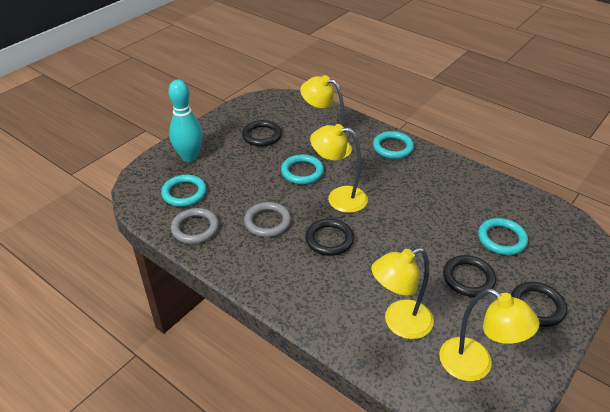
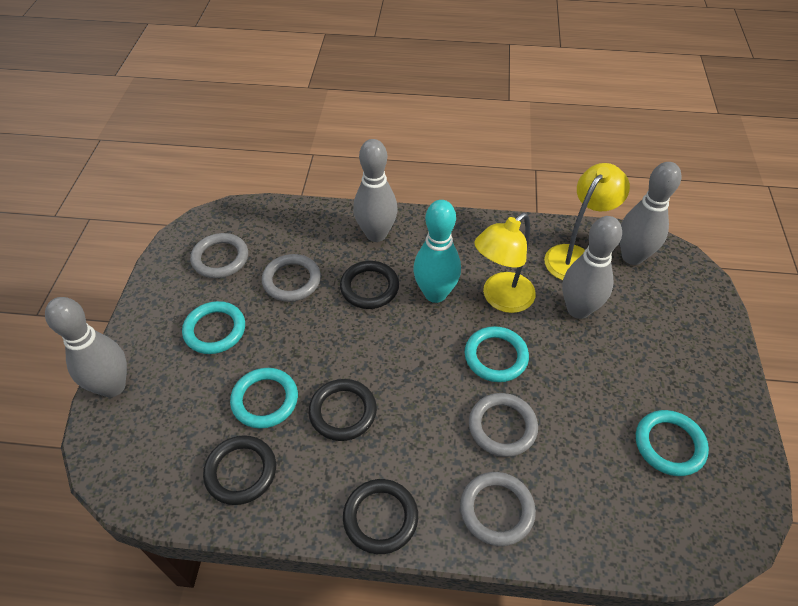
grey bowling pin: none = 0 -> [45,297,127,397] [353,139,397,242] [562,216,622,319] [620,162,681,265] = 4
grey ring: [171,208,219,244] [244,202,291,237] = 2 -> [190,233,248,278] [262,254,321,302] [460,472,536,546] [469,393,538,457] = 4
yellow lamp: [300,75,352,160] [310,124,368,213] [371,247,434,339] [439,289,540,381] = 4 -> [474,213,536,313] [544,163,630,280] = 2

